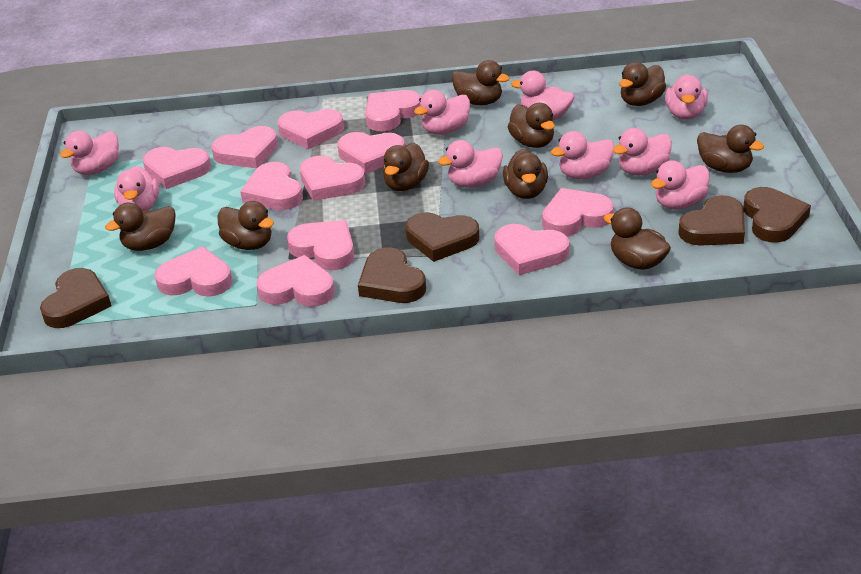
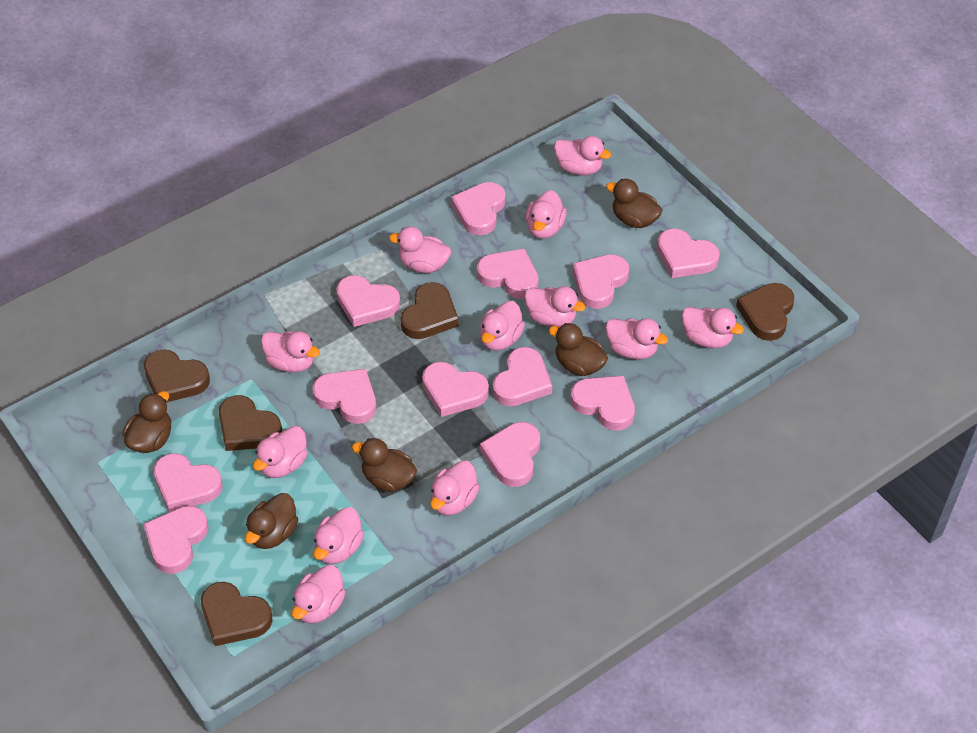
brown duck: [105,203,176,251] [218,201,274,250] [383,143,429,191] [452,60,509,105] [503,149,548,199] [508,103,555,148] [604,207,671,270] [619,62,666,106] [697,125,764,173] = 9 -> [123,391,171,453] [245,493,298,549] [352,438,417,492] [549,323,608,376] [606,179,662,228] = 5
pink duck: [60,130,119,175] [114,166,159,211] [414,90,470,135] [438,140,503,188] [511,71,574,120] [551,131,614,179] [613,128,672,175] [651,160,709,209] [665,74,708,120] = 9 -> [253,426,308,478] [261,331,320,373] [292,565,346,624] [313,507,364,564] [389,226,451,273] [430,461,480,516] [480,301,525,351] [524,286,586,327] [525,190,567,239] [554,136,611,176] [605,318,668,360] [682,307,744,348] = 12

